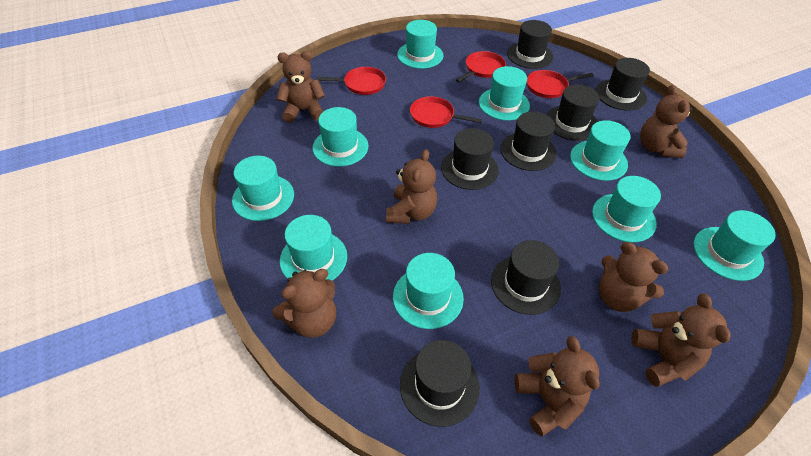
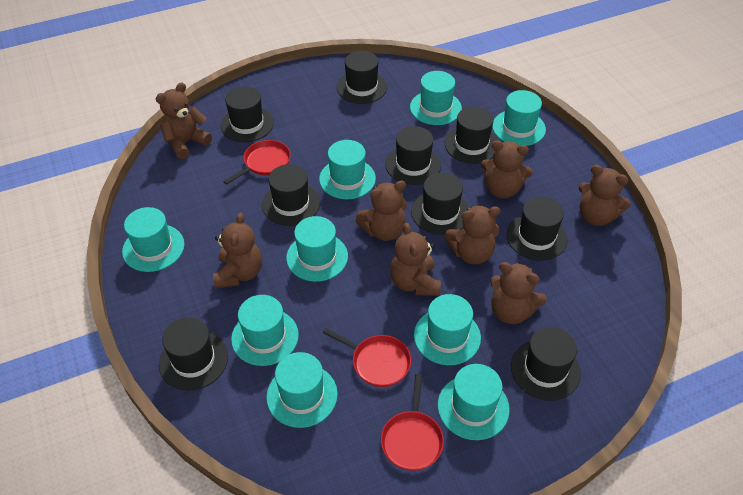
black hat: [400,340,480,427] [441,128,499,190] [491,240,561,315] [500,112,557,171] [507,20,553,69] [546,84,600,141] [596,58,650,111] = 7 -> [159,317,228,391] [221,87,274,142] [262,164,320,226] [337,51,387,104] [385,126,441,185] [411,173,469,235] [445,107,498,164] [506,197,568,261] [511,327,581,401] = 9
brown teddy bear: [272,269,336,338] [276,51,325,123] [386,149,437,224] [515,336,600,436] [599,242,668,312] [631,294,731,387] [640,85,692,158] = 7 -> [156,83,212,159] [213,213,262,288] [356,180,407,241] [390,223,441,296] [445,206,501,264] [481,140,533,199] [490,262,547,324] [579,165,631,226] = 8
red pan: [316,67,386,95] [410,96,482,128] [456,51,506,83] [527,70,594,98] = 4 -> [223,140,291,185] [323,328,411,387] [381,374,444,471] = 3

